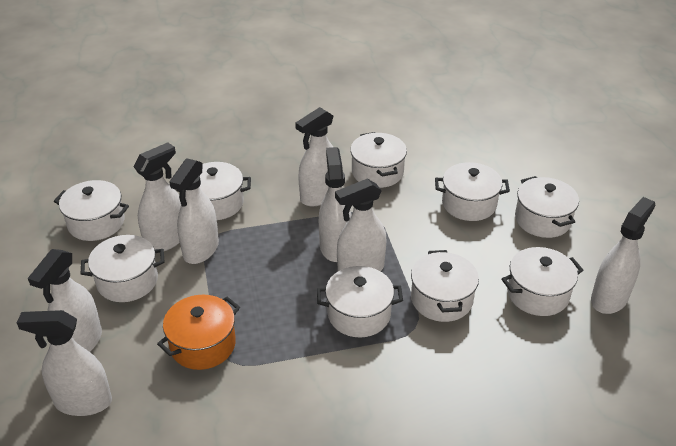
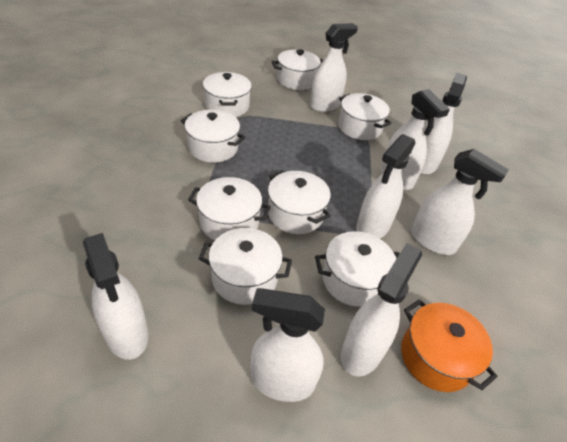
white pot: [54,180,129,241] [81,235,165,302] [176,162,251,220] [317,266,403,337] [350,132,407,188] [411,250,479,322] [435,162,510,221] [502,247,583,316] [515,176,579,238] = 9 -> [181,109,245,163] [188,177,271,241] [198,228,292,305] [203,72,252,117] [268,170,331,234] [271,49,323,90] [315,231,399,307] [338,93,392,140] = 8

